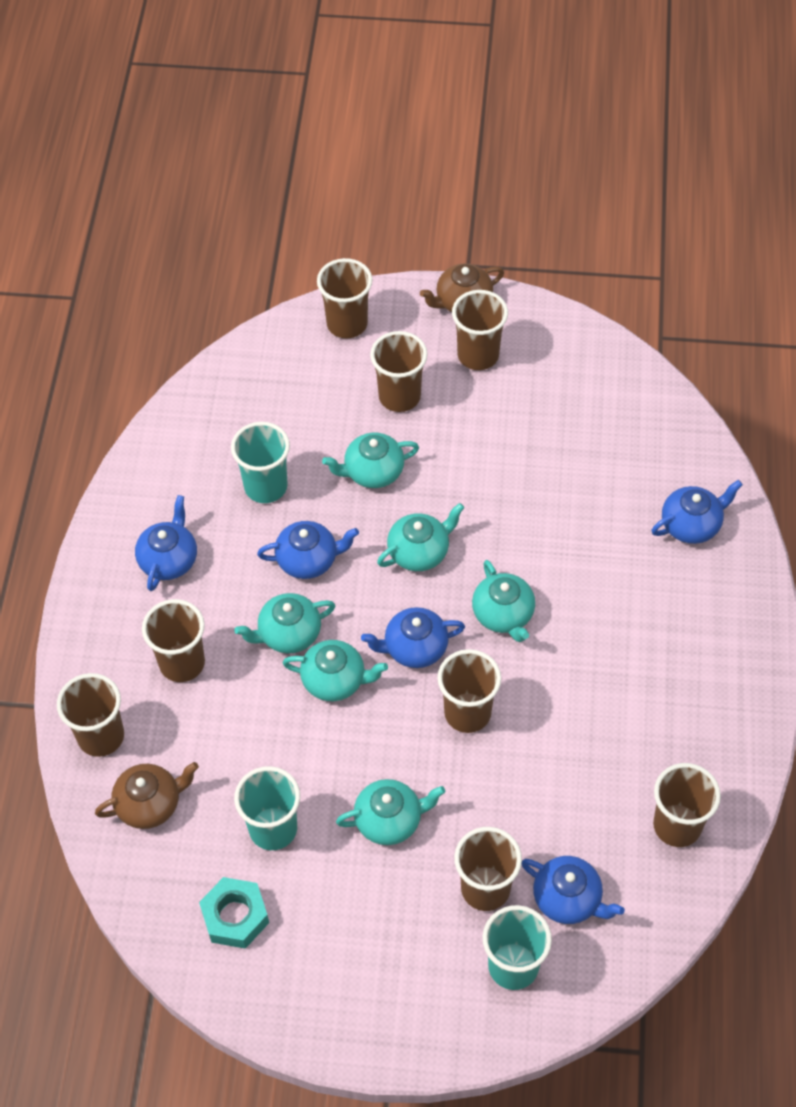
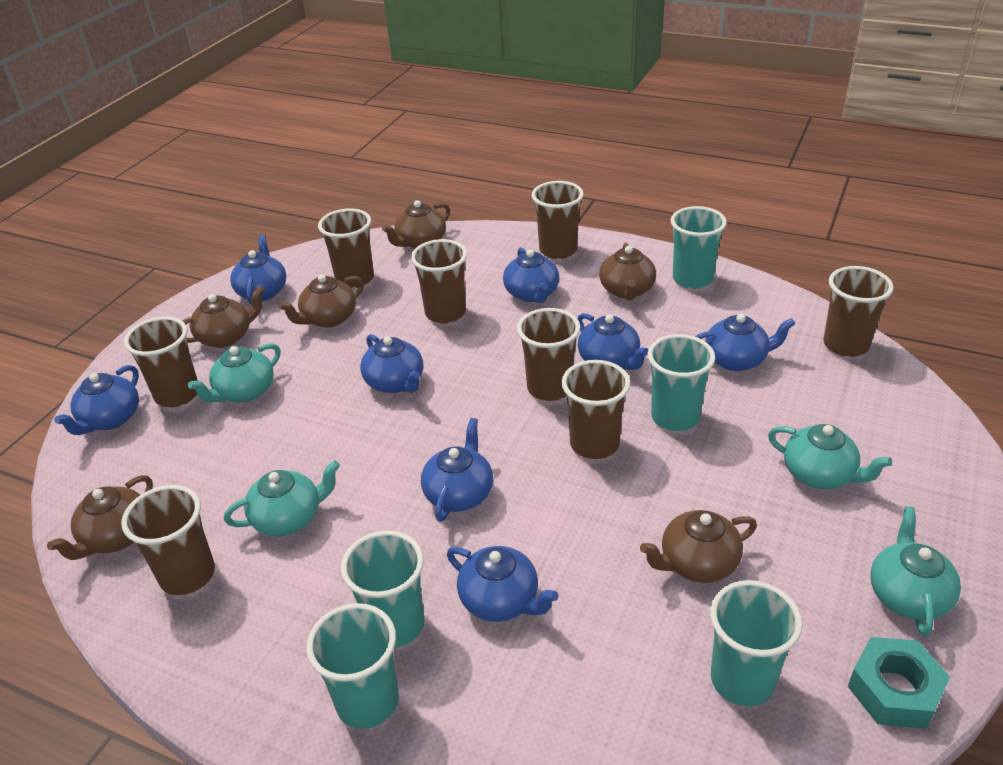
blue teapot: [135,495,197,591] [257,521,359,579] [361,607,465,668] [522,856,625,924] [652,480,743,544] = 5 -> [54,365,139,435] [230,235,286,304] [360,334,423,393] [421,418,493,522] [447,546,559,622] [503,247,559,303] [578,313,648,370] [695,314,795,371] = 8
brown teapot: [95,762,199,829] [420,263,504,312] = 2 -> [47,475,153,560] [183,286,264,348] [278,275,364,327] [382,200,450,249] [599,243,656,301] [640,510,757,583] = 6
turquoise cup: [231,422,290,503] [234,766,300,850] [483,905,552,990] = 3 -> [306,603,399,729] [341,531,424,648] [648,334,715,431] [670,206,727,289] [710,580,803,706] = 5
turquoise teapot: [234,593,335,654] [283,640,388,701] [322,433,419,488] [336,779,445,845] [377,503,464,571] [472,560,535,642] = 6 -> [188,343,280,403] [224,460,340,536] [768,424,892,489] [870,506,961,636] = 4

